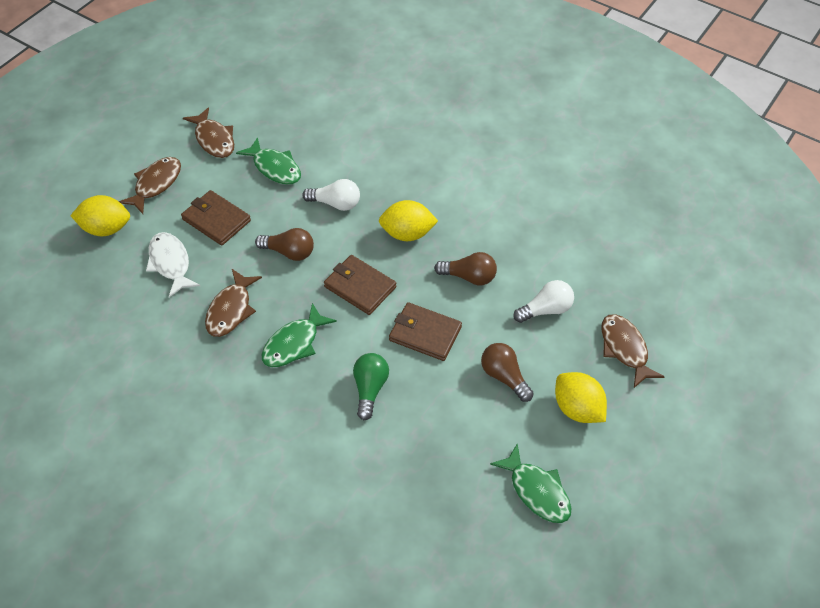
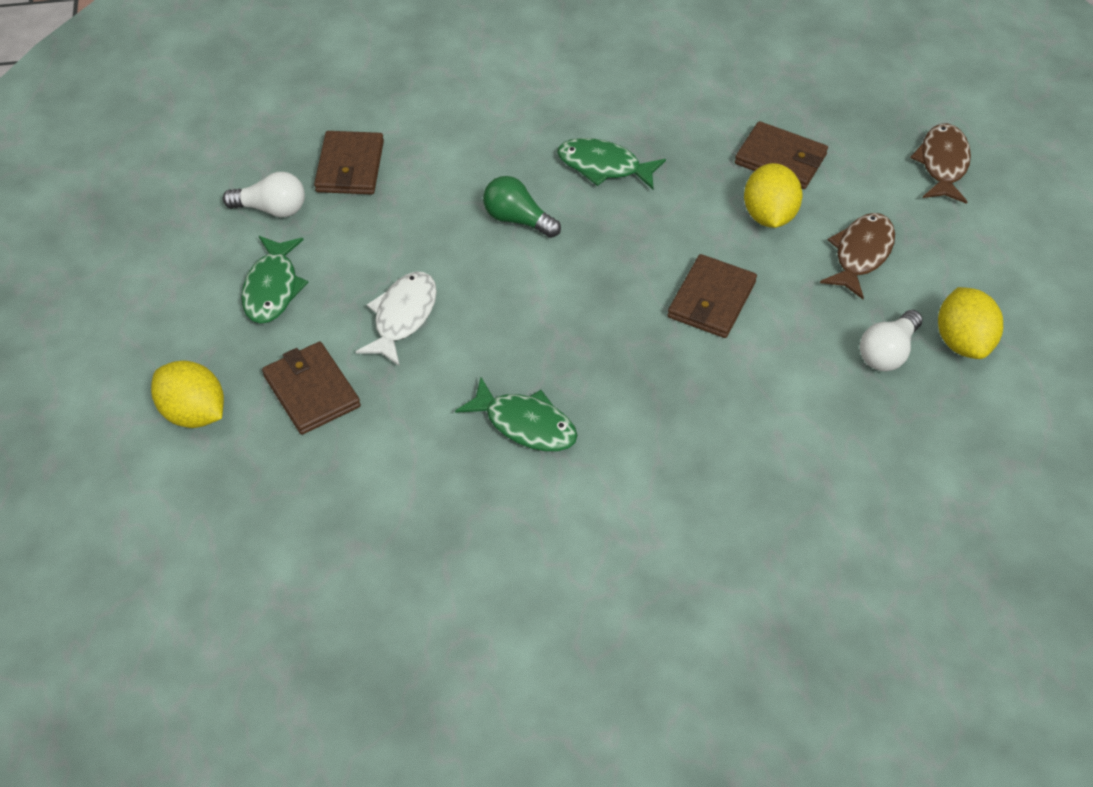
brown fish: [119,157,181,214] [183,107,234,158] [205,269,262,337] [601,314,665,388] = 4 -> [820,213,895,299] [910,123,971,204] = 2
brown light bulb: [255,228,314,261] [434,252,497,285] [481,343,534,402] = 3 -> none = 0
brown wallet: [181,190,251,246] [324,255,396,315] [389,302,462,361] = 3 -> [262,342,361,435] [314,131,384,194] [667,254,757,338] [735,121,828,189] = 4

